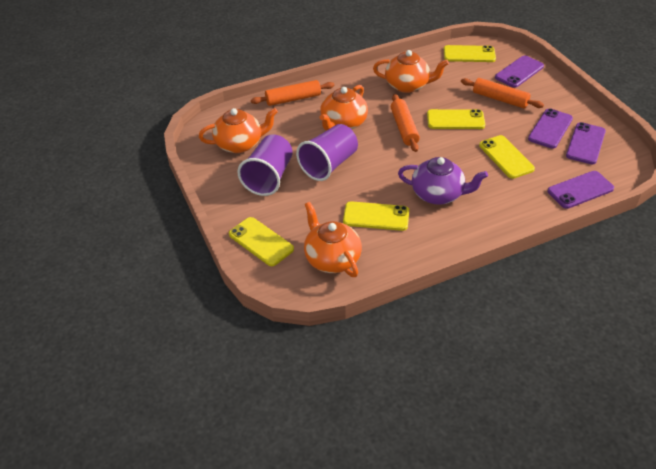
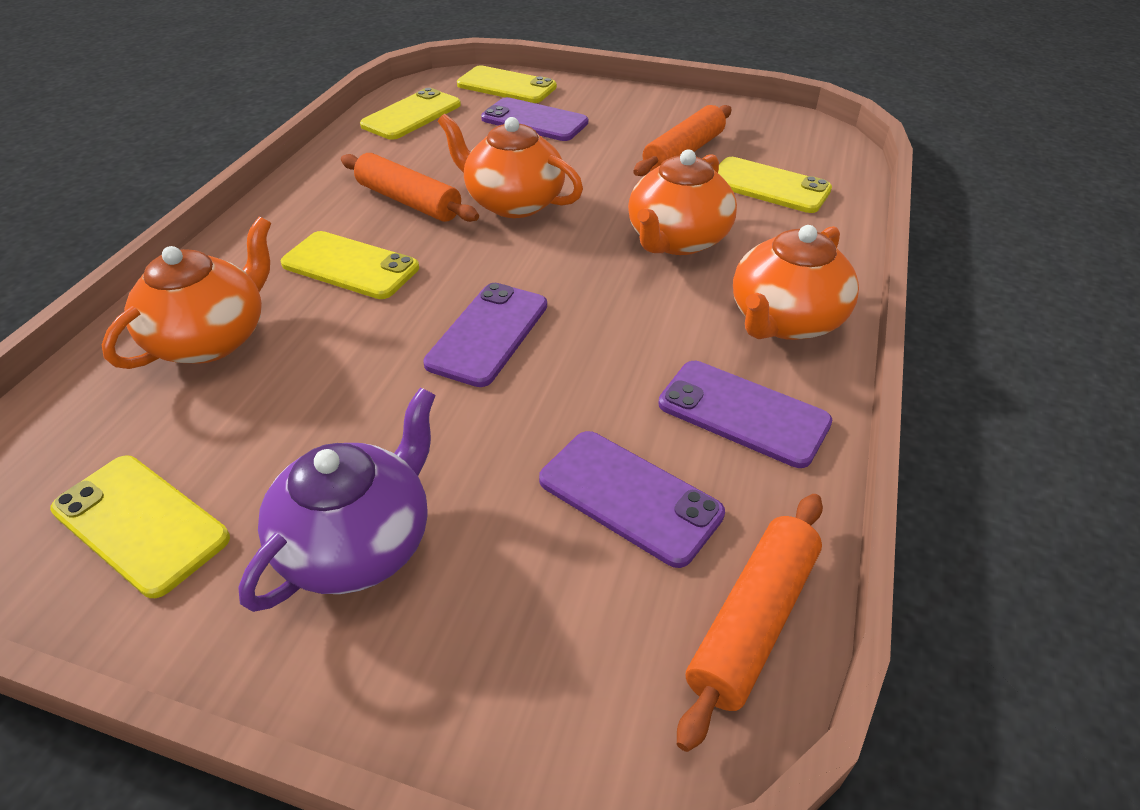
purple cup: [237,134,293,196] [296,124,358,181] = 2 -> none = 0

